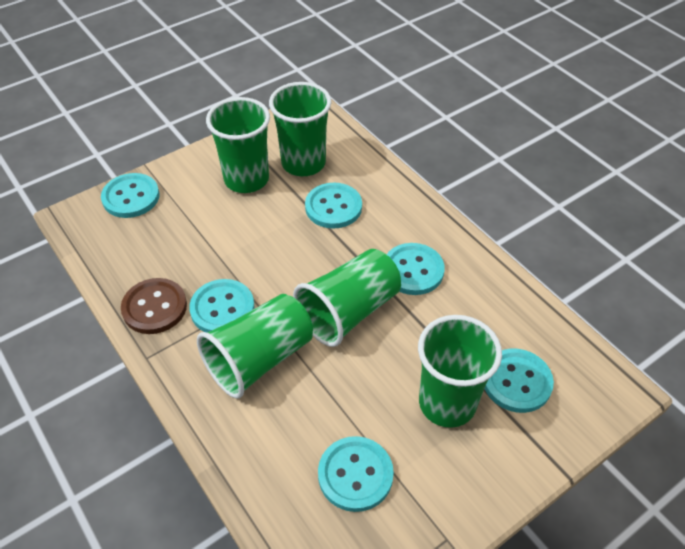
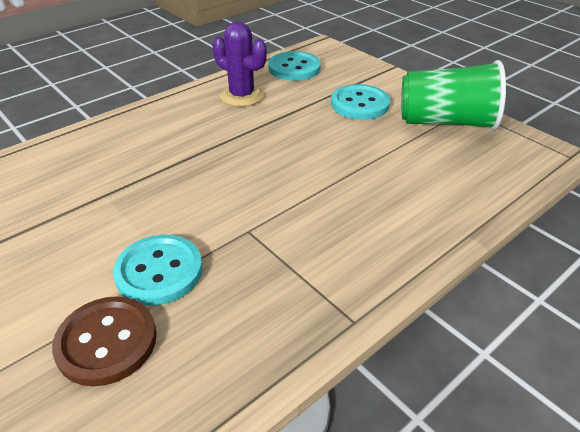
green cup: [197,294,313,399] [206,97,270,193] [269,82,332,176] [293,249,401,347] [418,315,502,428] = 5 -> [401,60,506,130] = 1
purple cactus: none = 0 -> [212,21,267,107] = 1
turquoise button: [101,173,160,218] [189,279,255,332] [305,183,362,229] [318,436,394,512] [387,243,445,295] [484,348,554,413] = 6 -> [113,235,203,306] [268,51,321,81] [331,84,390,120] = 3

